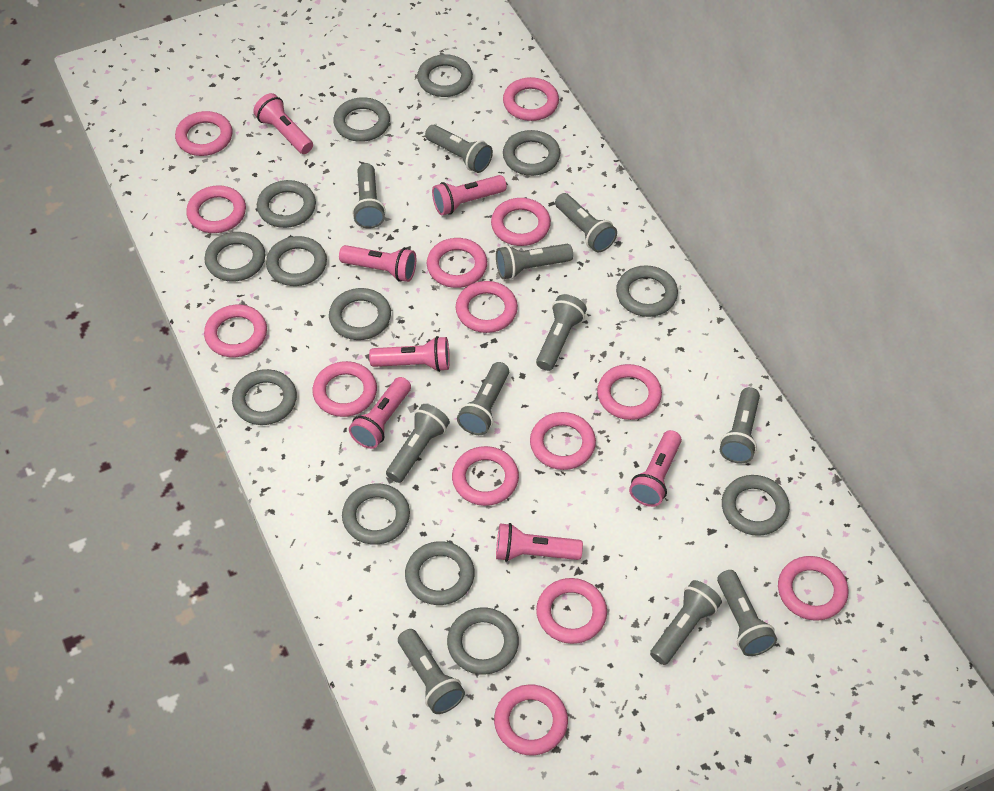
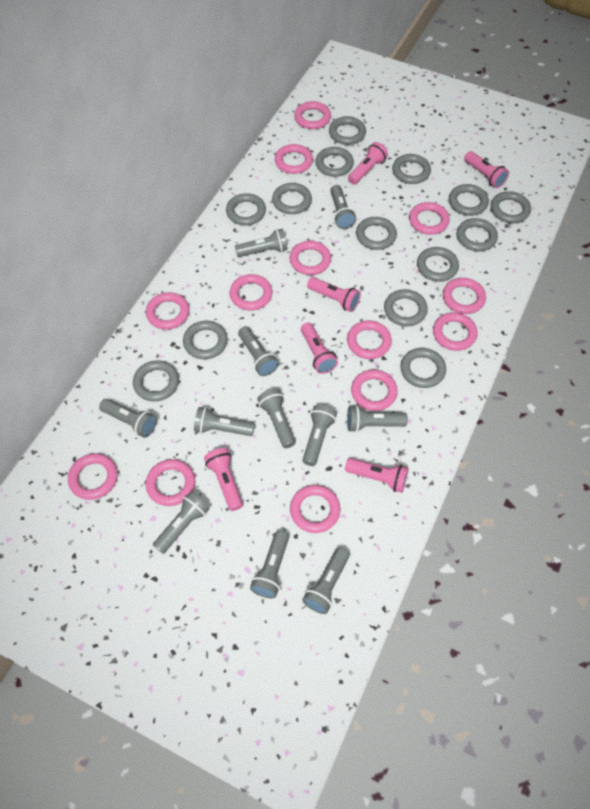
grey ring: [204,232,265,282] [232,369,297,425] [257,180,316,228] [266,236,327,286] [329,288,391,340] [333,97,390,142] [342,483,410,545] [405,541,475,605] [417,54,473,97] [447,607,519,675] [503,130,560,176] [616,265,678,317] [722,475,790,536] = 13 -> [133,360,179,401] [183,321,228,359] [226,193,266,225] [272,183,312,214] [315,147,354,177] [329,116,366,145] [356,217,397,250] [384,289,428,326] [392,154,431,184] [400,348,446,388] [417,247,459,282] [449,184,489,216] [457,218,498,251] [491,191,531,223] = 14
pink flashlight: [253,93,313,154] [339,245,416,282] [349,377,411,449] [369,336,450,372] [432,175,507,215] [496,523,583,562] [629,430,682,507] = 7 -> [204,448,243,511] [301,322,338,374] [307,277,361,312] [345,458,409,493] [348,142,388,185] [464,151,509,188] = 6
pink ring: [175,111,233,156] [186,185,246,233] [204,305,267,357] [312,361,377,417] [427,238,487,288] [452,446,519,506] [456,281,518,333] [491,198,551,246] [494,685,568,755] [503,77,559,121] [530,412,596,470] [536,578,607,644] [597,364,662,420] [778,556,848,621] = 14 -> [68,453,118,500] [146,292,189,330] [146,459,195,506] [230,274,272,310] [275,144,313,174] [289,241,331,275] [290,485,340,533] [294,101,331,129] [347,320,392,359] [351,369,398,411] [409,202,450,235] [433,312,477,351] [443,278,486,314] = 13

